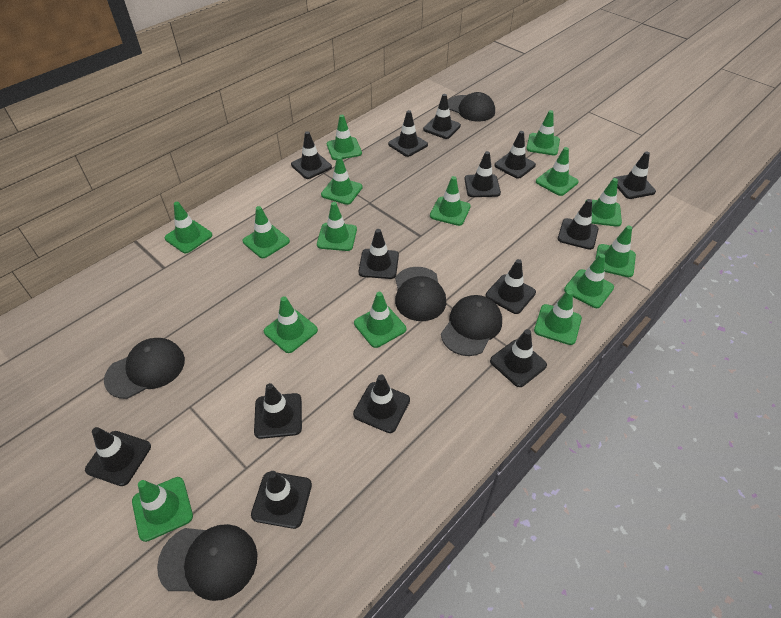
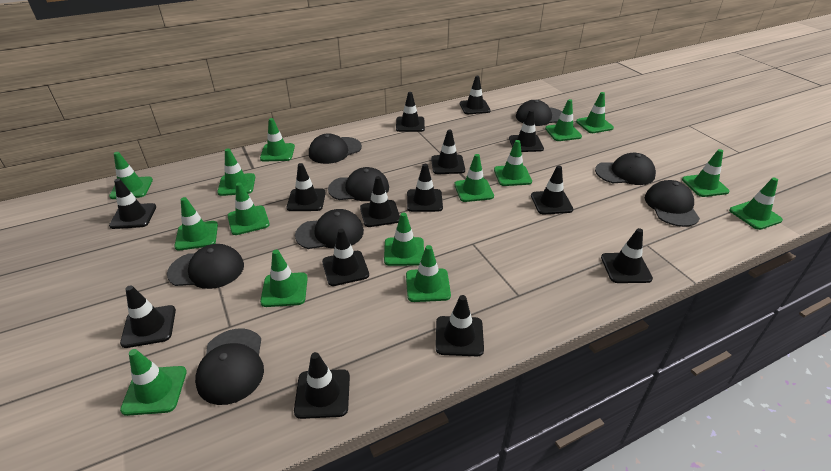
black cap: [104,338,185,399] [157,524,258,601] [395,267,446,321] [441,295,502,356] [448,92,495,122] = 5 -> [167,244,244,289] [195,329,264,405] [295,209,364,249] [309,133,362,164] [328,167,389,201] [516,100,562,126] [595,153,656,185] [645,180,700,227] = 8

